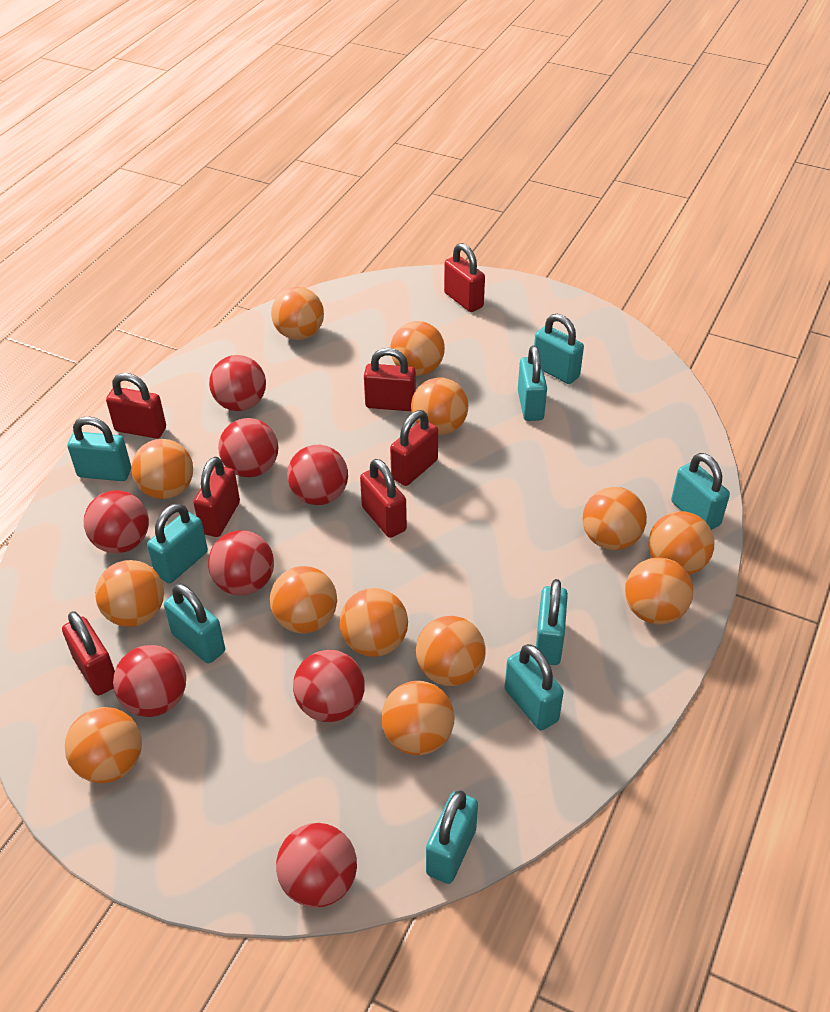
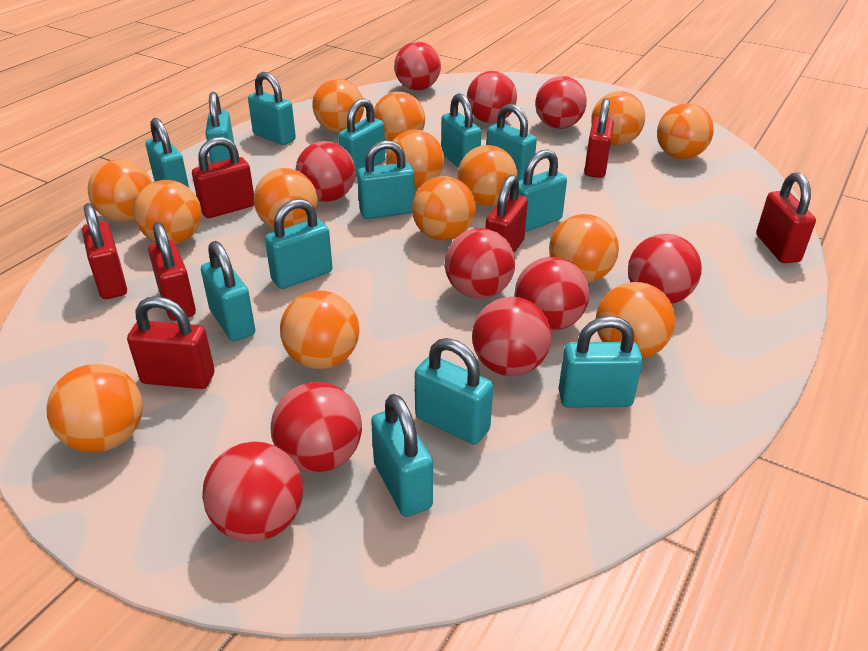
orange ball: [65,707,142,783] [95,560,164,627] [131,439,193,499] [270,566,337,634] [271,287,324,340] [340,588,408,657] [381,681,455,755] [390,321,445,376] [411,378,468,435] [416,616,486,686] [582,487,647,550] [625,558,693,625] [648,511,715,575] = 13 -> [46,364,143,453] [88,159,152,222] [134,180,202,244] [254,168,318,229] [280,291,359,369] [312,79,364,132] [374,92,425,141] [386,130,444,189] [412,176,476,241] [458,145,517,206] [549,214,619,282] [591,91,645,146] [596,282,675,358] [657,103,714,159] = 14
red ball: [84,491,149,553] [113,645,186,717] [208,531,274,596] [209,355,266,411] [218,418,278,477] [276,823,357,908] [287,445,348,505] [293,650,365,722] = 8 -> [202,442,303,542] [271,382,362,473] [295,141,356,202] [394,42,441,90] [445,228,515,299] [467,71,517,123] [472,297,551,376] [515,257,589,331] [535,76,587,129] [628,234,702,304] = 10
turquoise padlock: [67,416,131,481] [147,503,208,583] [164,584,225,664] [426,790,478,884] [505,644,564,731] [518,345,547,421] [534,314,584,384] [536,579,568,665] [671,453,730,530] = 9 -> [146,118,189,187] [201,241,255,342] [205,92,234,164] [248,72,296,145] [265,199,333,289] [338,98,385,177] [357,140,415,219] [371,394,433,517] [415,338,493,445] [441,93,481,168] [487,104,537,181] [519,150,567,232] [558,316,643,408] = 13

